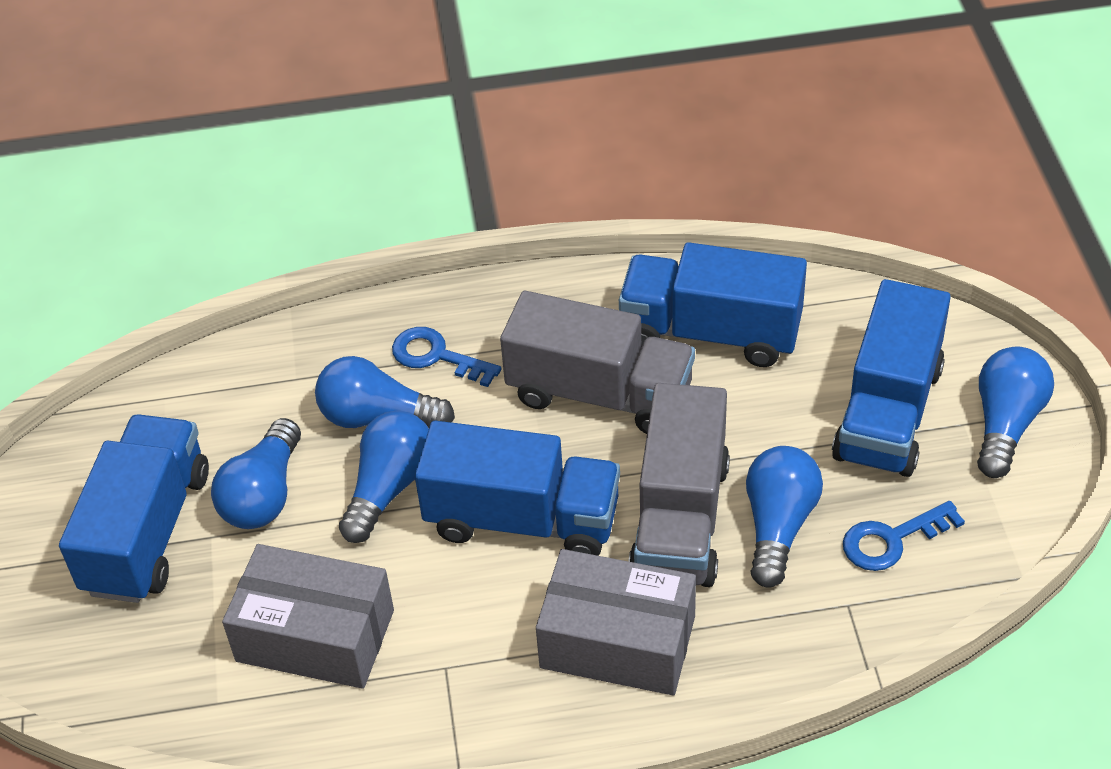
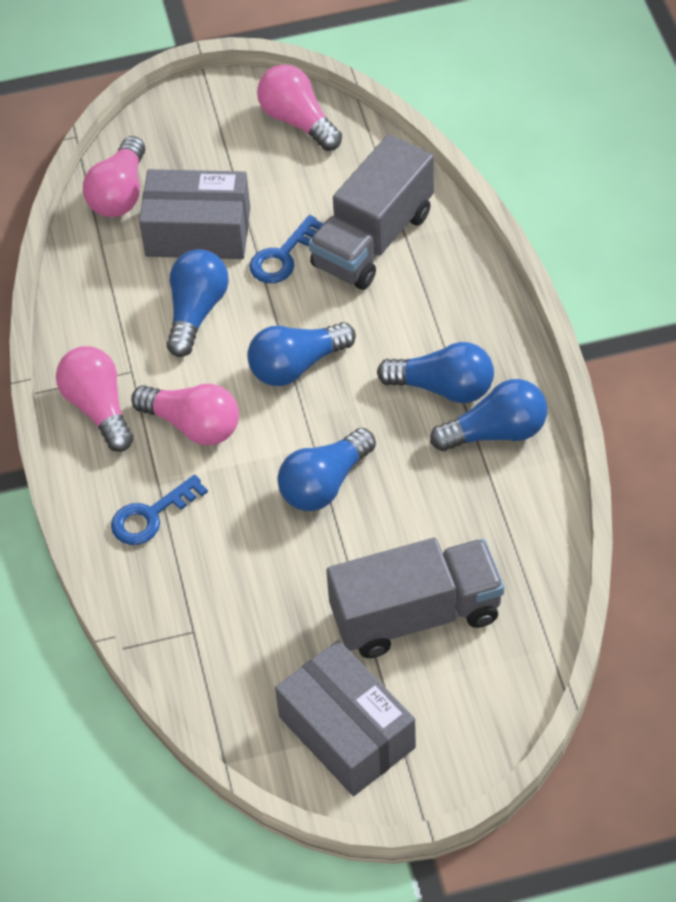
blue truck: [59,414,209,603] [415,421,620,556] [619,242,807,367] [832,279,951,477] = 4 -> none = 0
pink light bulb: none = 0 -> [56,346,133,452] [83,136,145,217] [131,384,239,446] [257,64,342,151] = 4

